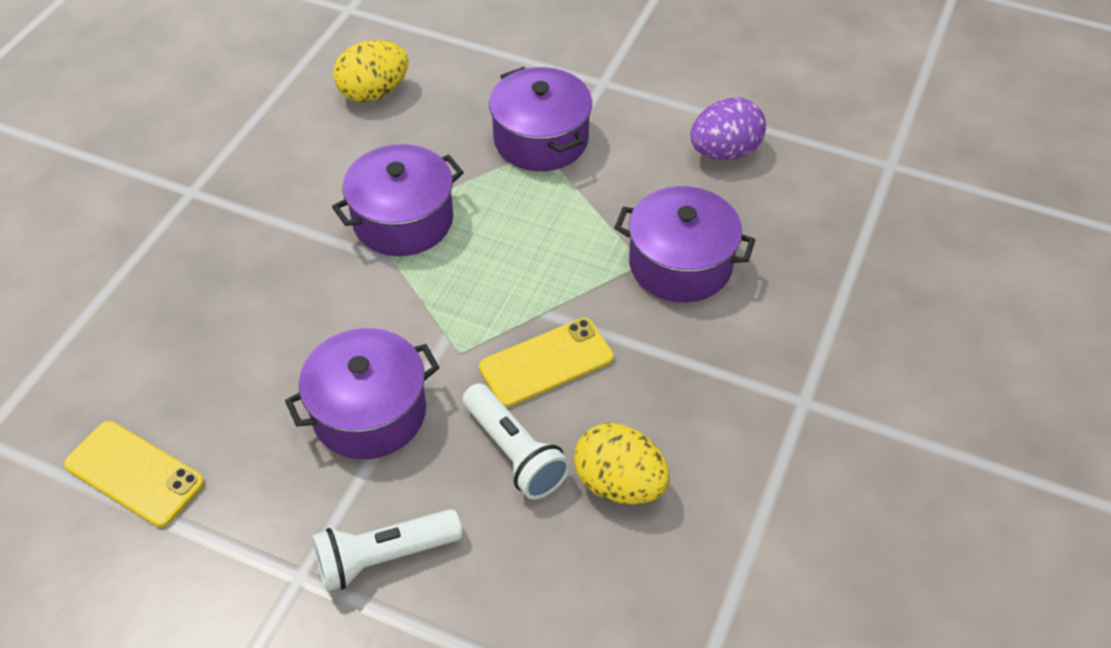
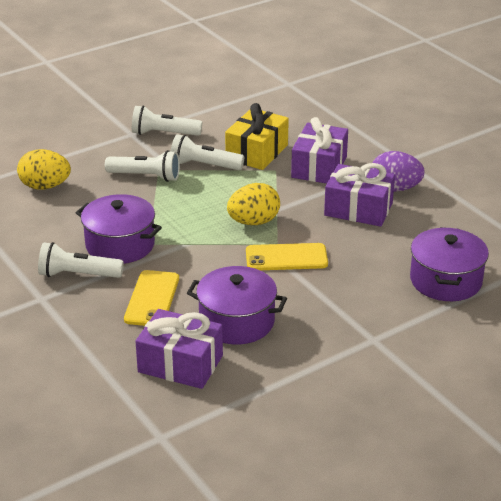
purple gift: none = 0 -> [135,309,223,389] [291,117,348,184] [324,163,395,227] = 3
purple pot: [285,328,439,459] [332,144,464,256] [489,67,592,171] [614,186,755,302] = 4 -> [76,194,162,264] [187,266,287,344] [410,227,489,301] = 3
white flashlight: [312,509,462,592] [463,383,570,500] = 2 -> [38,242,124,278] [105,150,180,182] [132,105,202,136] [171,134,244,170] = 4
yellow gift: none = 0 -> [225,103,289,170] = 1

